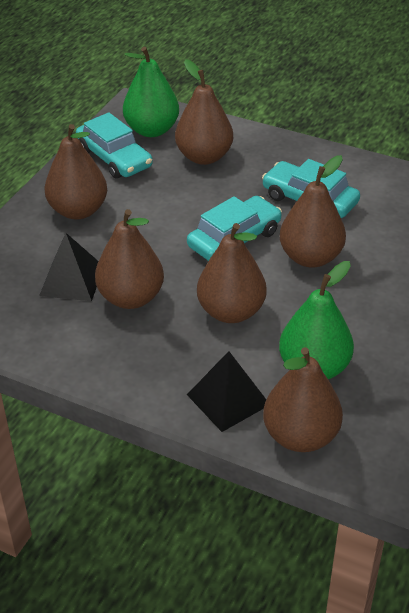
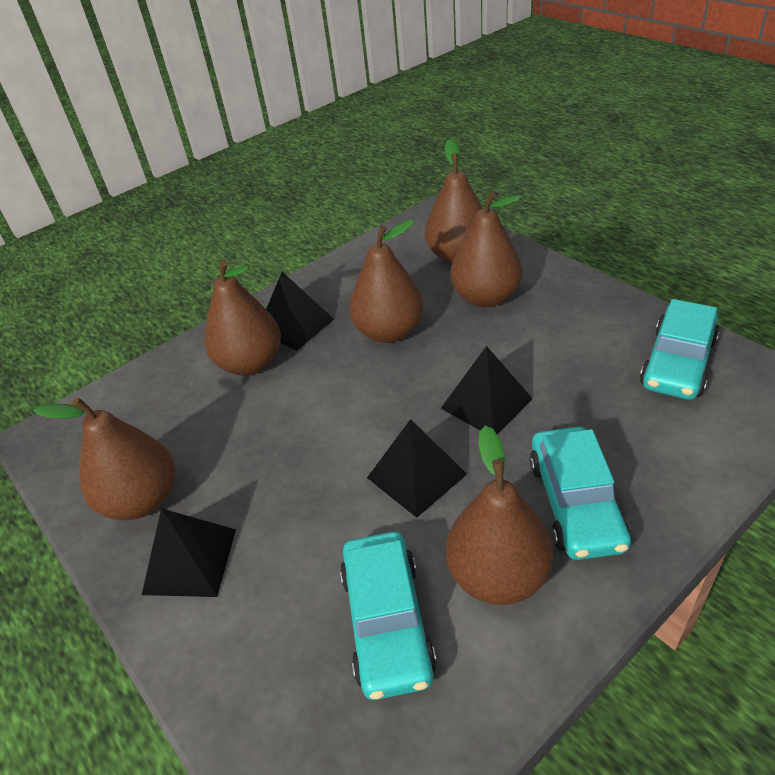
black pyramid: [39,233,99,301] [187,351,266,432] = 2 -> [142,508,236,597] [266,272,334,351] [367,419,467,518] [440,346,533,435] = 4
green pear: [123,47,179,137] [279,261,354,379] = 2 -> none = 0

